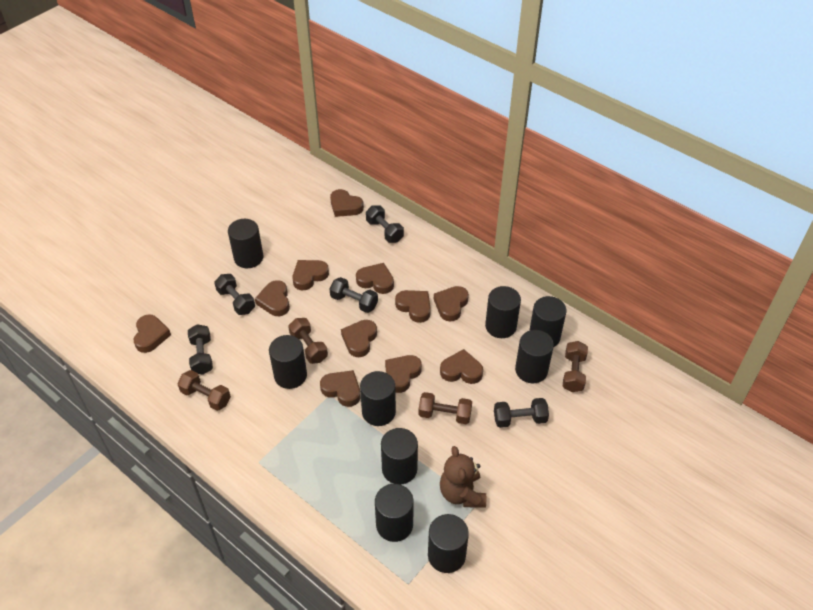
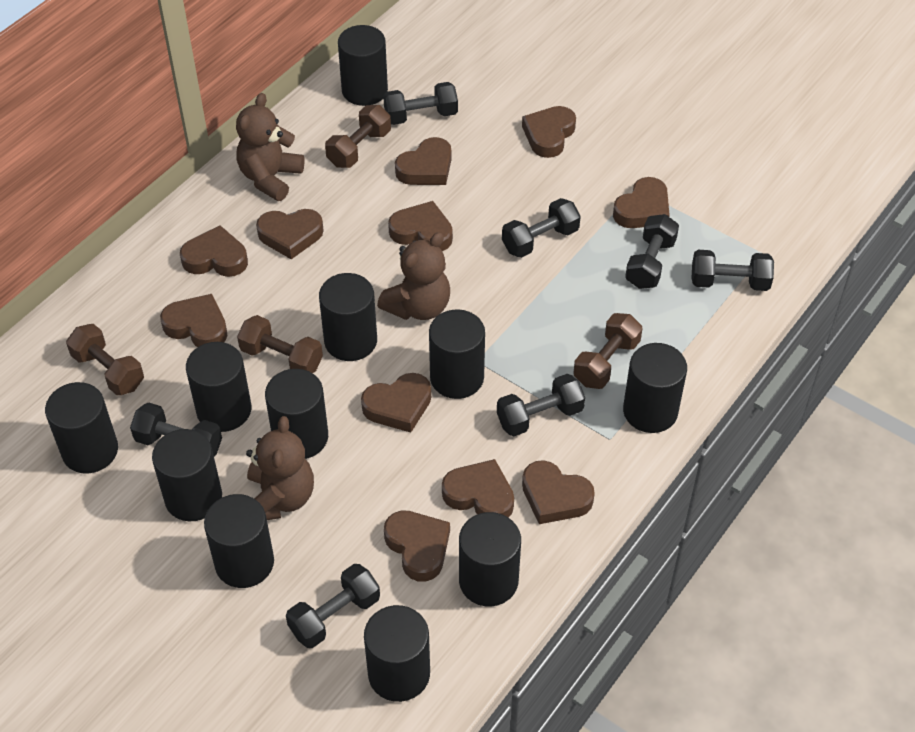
black cylinder: [228,219,263,268] [269,335,307,389] [360,371,396,426] [375,484,414,542] [381,428,418,485] [428,514,469,573] [485,286,521,338] [515,330,554,383] [529,296,567,347] = 9 -> [45,382,118,474] [152,429,222,521] [186,342,251,432] [204,494,274,588] [265,369,328,459] [319,273,377,361] [338,25,388,106] [364,605,430,702] [429,309,485,399] [459,512,521,607] [623,343,687,433] = 11
black dumbbell: [188,324,213,375] [214,274,255,315] [329,277,378,313] [366,205,404,243] [494,398,549,428] = 5 -> [130,402,222,457] [286,564,380,648] [383,82,458,125] [497,374,585,436] [502,198,581,258] [625,214,679,289] [691,250,774,291] = 7
brown teddy bear: [440,446,486,508] = 1 -> [236,93,304,201] [246,416,314,520] [377,232,450,320] = 3

